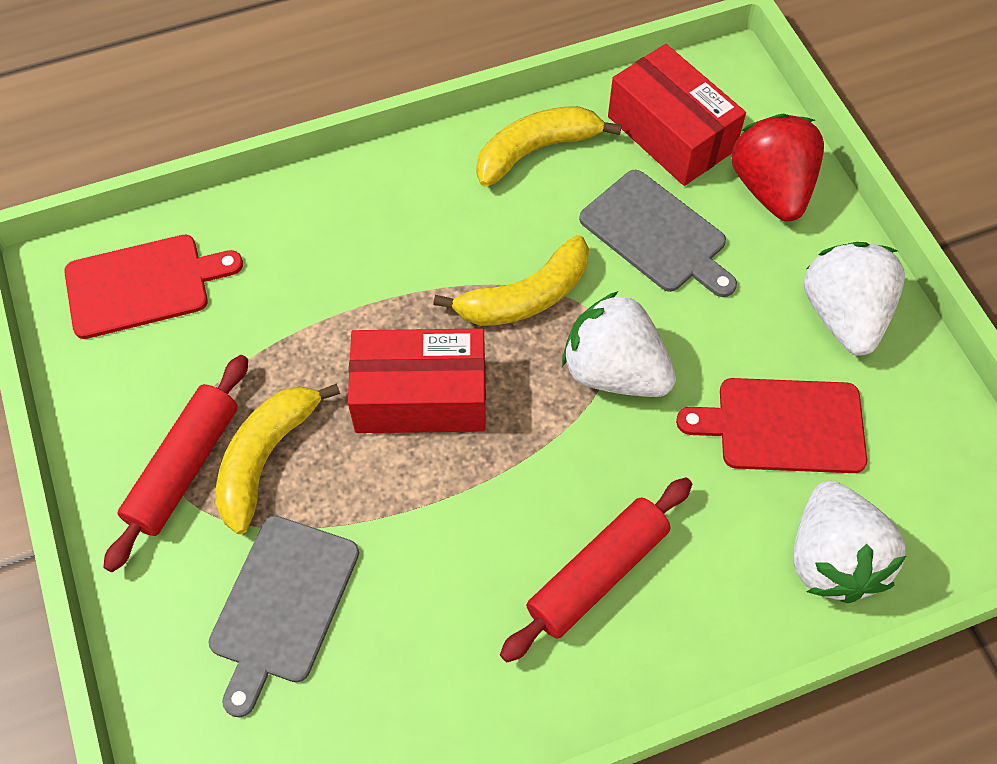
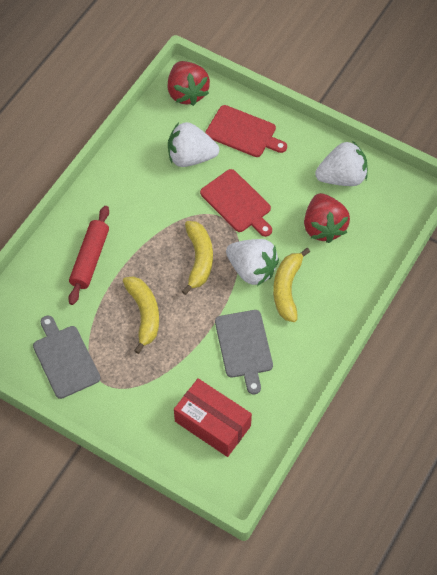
red box: [348,329,486,433] [608,44,746,186] = 2 -> [174,378,252,457] = 1
red rolling pin: [103,355,248,572] [500,477,692,662] = 2 -> [68,206,109,305] = 1
red strawberry: [731,114,824,221] = 1 -> [168,61,210,106] [304,193,350,243] = 2

